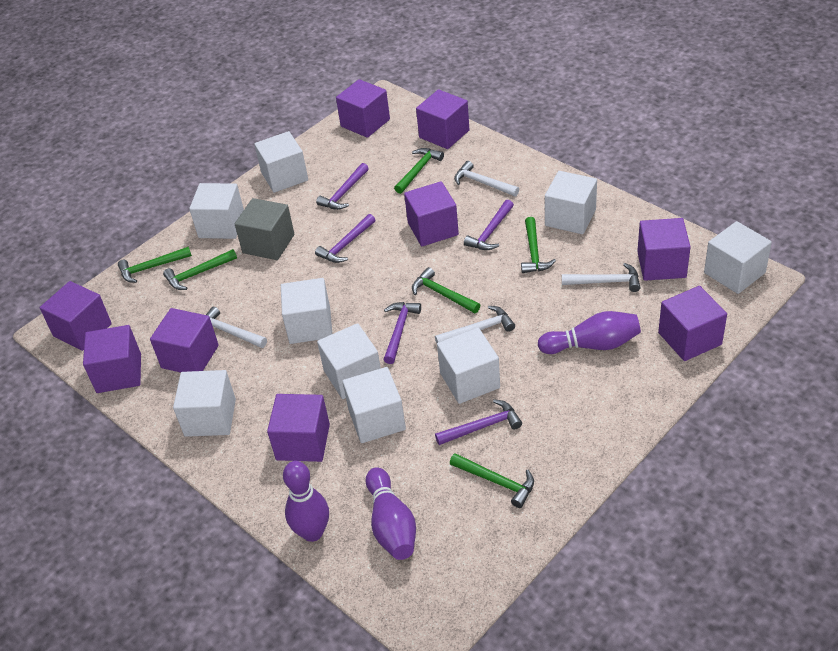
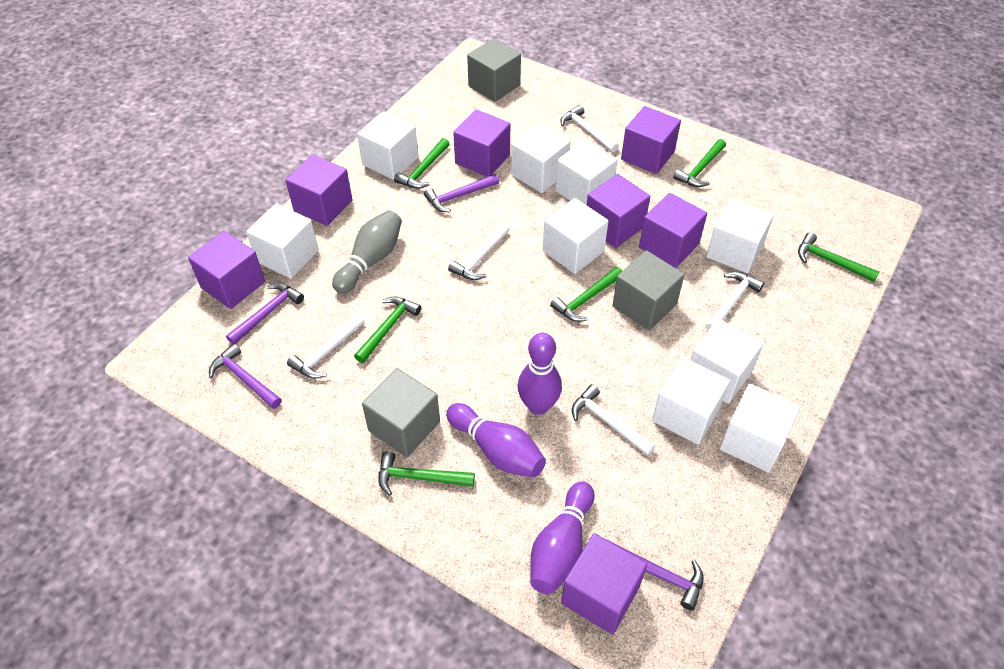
grey bowling pin: none = 0 -> [332,210,402,294] = 1
grey cube: [235,198,294,260] = 1 -> [362,368,440,457] [467,38,521,102] [612,250,684,330] = 3
purple cube: [40,281,112,351] [83,325,141,393] [150,308,219,373] [267,394,330,462] [336,79,390,138] [404,181,459,246] [416,89,469,149] [637,218,691,281] [658,286,727,361] = 9 -> [188,231,265,309] [285,155,352,226] [453,109,510,177] [561,533,647,634] [587,174,650,248] [621,106,681,174] [639,193,707,268] = 7
purple hammer: [315,214,375,263] [316,163,369,210] [383,302,421,364] [435,399,522,445] [464,200,514,250] = 5 -> [209,343,282,409] [226,283,304,344] [424,174,499,212] [608,540,704,610] = 4
white hammer: [206,307,267,348] [435,306,515,343] [454,161,519,196] [562,263,641,292] = 4 -> [287,313,365,379] [448,222,510,280] [560,105,619,152] [572,384,655,456] [705,272,764,331] = 5

